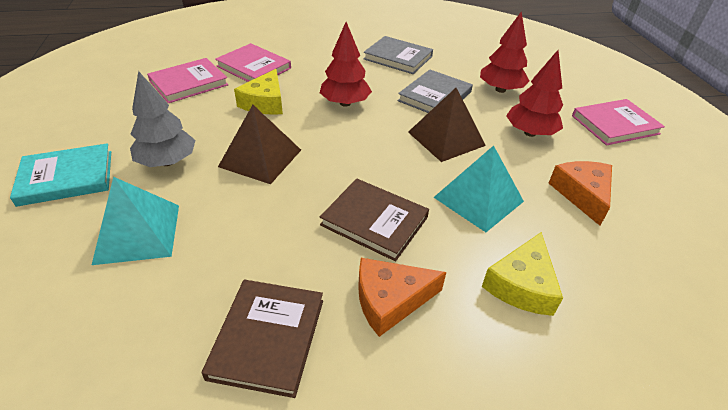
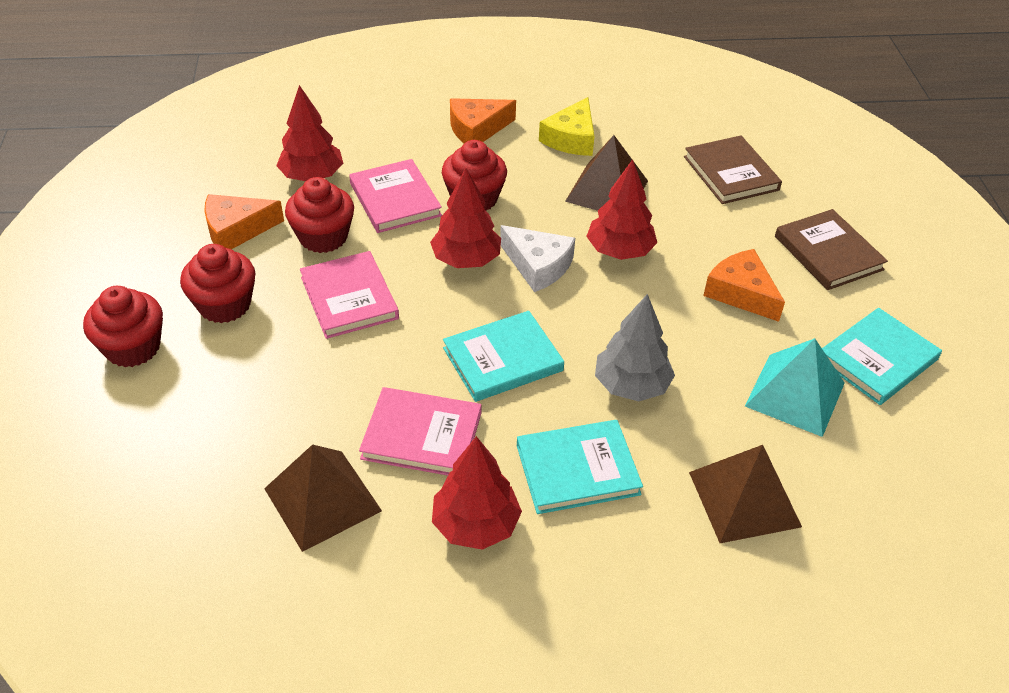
brown pyramid: [218,105,301,184] [408,88,486,162] = 2 -> [264,444,382,552] [565,135,648,211] [689,445,802,543] = 3
grey book: [363,36,433,74] [398,70,473,113] = 2 -> none = 0
orange cheese: [358,258,446,337] [549,161,612,226] = 2 -> [204,194,284,249] [450,98,516,143] [703,249,785,322] = 3
red cupcake: none = 0 -> [83,286,163,367] [180,244,255,323] [285,177,354,253] [442,140,507,211] = 4
red tree: [320,22,372,107] [480,12,529,93] [506,50,563,137] = 3 -> [276,85,343,181] [430,168,501,268] [432,436,522,550] [586,159,657,260] = 4
turquoise book: [10,143,111,207] = 1 -> [443,311,564,402] [517,420,643,514] [822,308,942,405] = 3
turquoise pyramid: [92,177,179,265] [433,146,524,232] = 2 -> [745,338,845,437] = 1
white cheese: none = 0 -> [500,225,575,292] = 1
yellow cheese: [234,69,283,115] [482,232,563,316] = 2 -> [539,97,595,156] = 1

